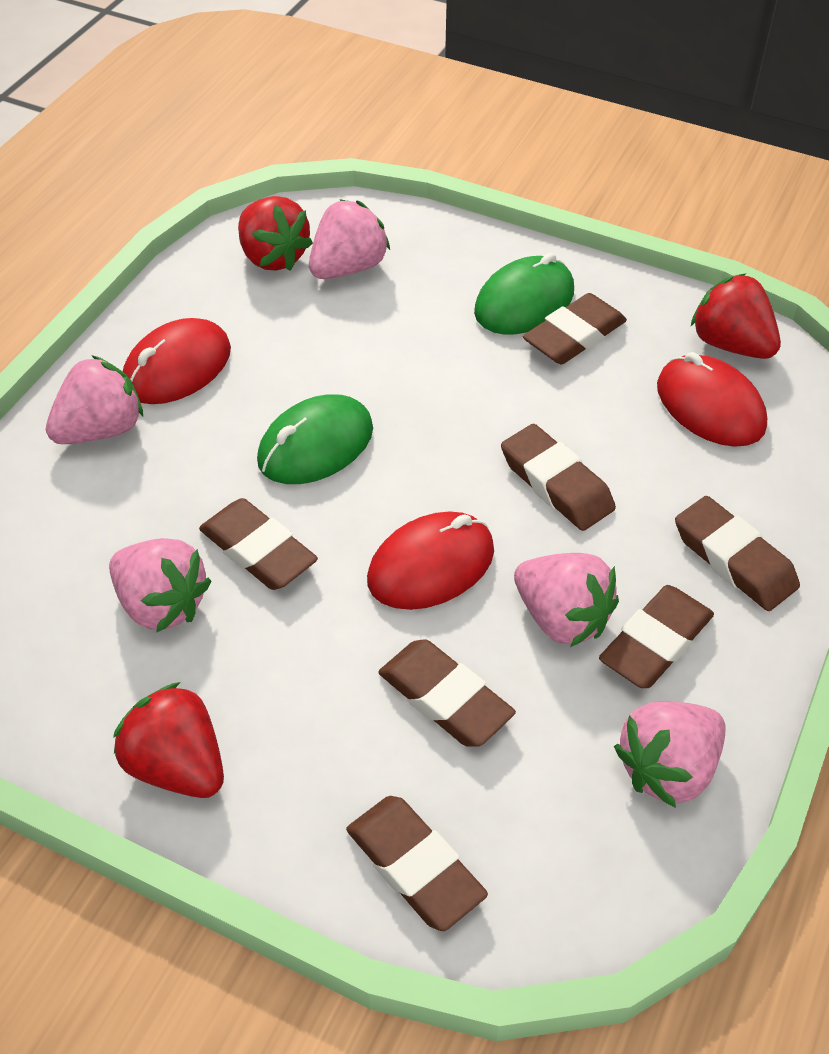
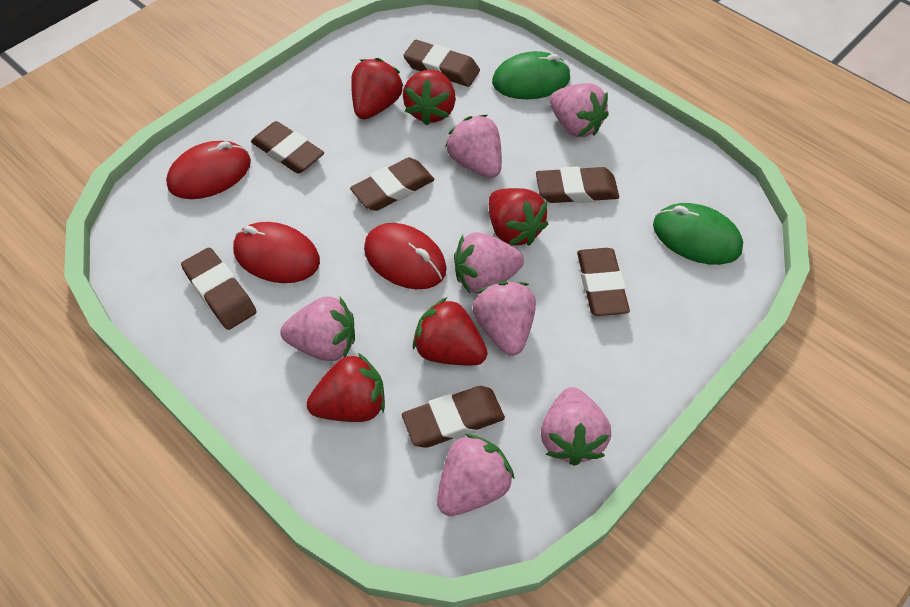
pink strawberry: [46,355,143,444] [109,538,211,633] [309,199,390,279] [514,553,619,647] [614,702,725,808] = 5 -> [280,296,355,361] [437,434,514,516] [445,115,502,178] [454,232,524,294] [473,281,536,356] [541,387,611,466] [550,83,609,137] = 7
red strawberry: [113,682,224,798] [238,196,313,271] [691,273,781,359] = 3 -> [306,353,385,422] [351,58,403,120] [403,70,456,126] [413,297,487,365] [489,188,548,246] = 5

